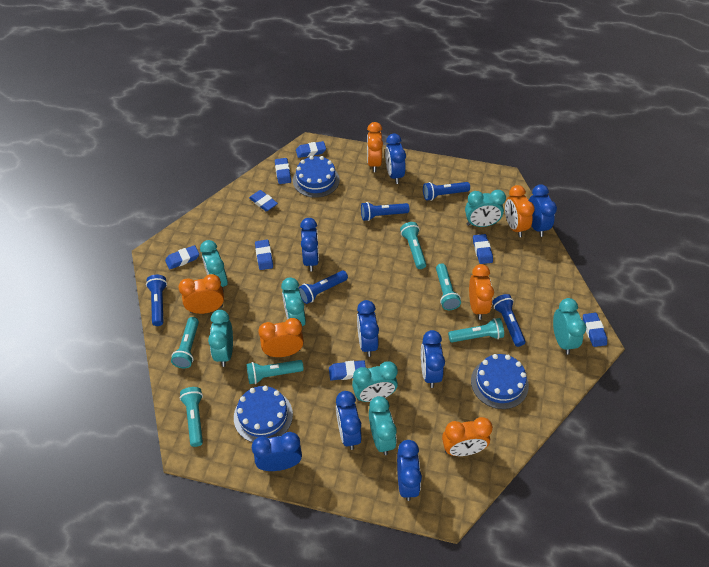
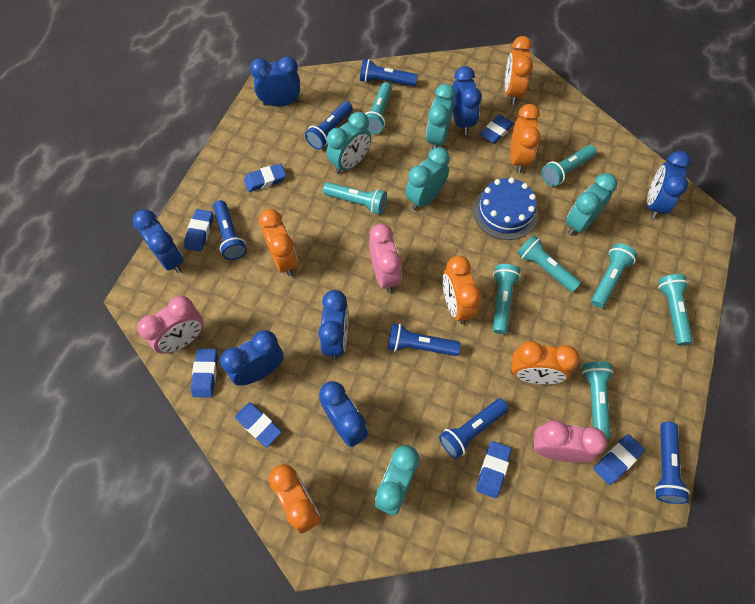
blue cake: [234,386,293,442] [293,156,340,198] [471,354,529,409] = 3 -> [473,178,538,240] = 1
blue clock: [252,432,302,471] [300,218,319,271] [336,391,362,450] [357,300,379,357] [385,134,406,184] [397,440,422,501] [421,330,445,388] [529,184,557,237] = 8 -> [133,209,184,273] [220,330,284,386] [250,56,300,106] [318,290,349,360] [319,381,368,447] [452,66,482,135] [647,151,691,219] = 7
blue eraser: [165,245,199,270] [249,190,278,211] [255,240,273,270] [275,158,291,184] [296,141,326,158] [329,360,366,381] [473,234,493,264] [583,313,607,347] = 8 -> [184,209,213,252] [191,349,218,397] [235,402,282,447] [244,163,286,192] [476,441,511,498] [480,115,514,144] [594,434,645,485] = 7
blue flashlight: [146,275,167,326] [298,270,348,304] [361,202,409,221] [423,182,470,201] [492,294,526,347] = 5 -> [213,200,247,260] [305,101,353,150] [360,59,418,86] [388,323,461,356] [439,398,509,459] [654,422,690,504] = 6
pink clock: none = 0 -> [137,296,204,354] [369,224,402,293] [533,420,607,463] = 3
turquoise clock: [200,240,228,293] [208,310,233,367] [281,277,306,326] [352,361,398,402] [369,396,397,455] [465,190,506,227] [553,298,586,355] = 7 -> [327,112,371,174] [375,445,420,515] [405,147,450,210] [426,84,456,149] [566,173,617,236] = 5
turquoise flashlight: [171,317,199,368] [180,387,203,447] [247,360,304,384] [400,222,426,269] [436,263,461,310] [448,318,504,342] = 6 -> [323,182,387,215] [365,82,392,134] [493,264,521,334] [517,235,581,292] [541,145,597,187] [582,361,613,439] [591,244,637,308] [658,274,693,345] = 8

